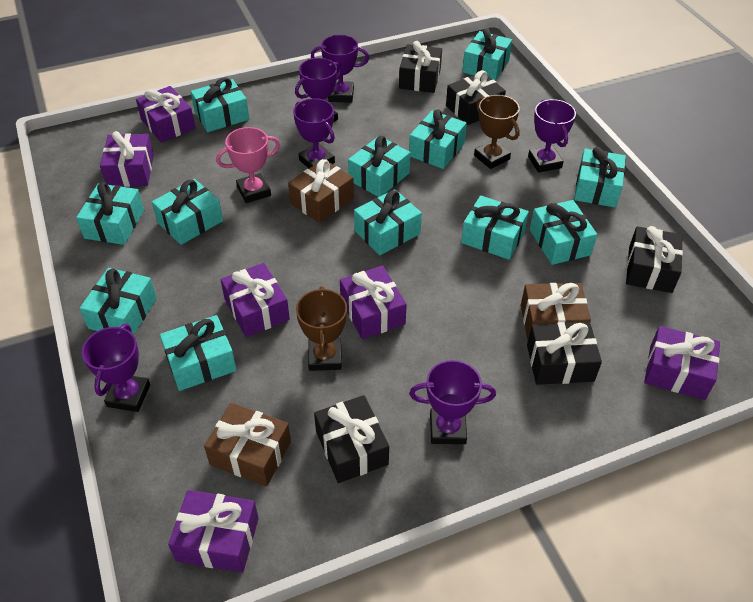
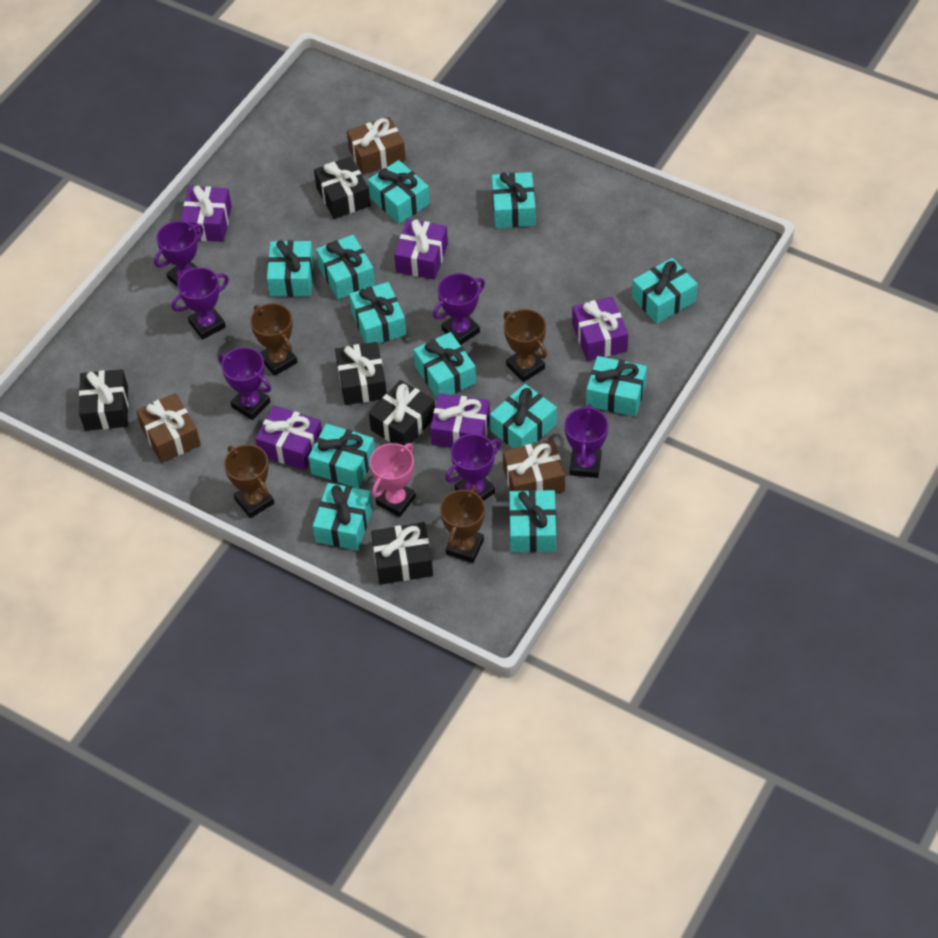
brown trophy: [296,286,347,371] [474,95,520,169] = 2 -> [224,444,274,518] [250,303,297,376] [440,487,485,563] [504,309,547,382] = 4
purple gift: [100,131,154,187] [136,86,195,143] [168,490,259,573] [221,263,290,337] [340,266,407,339] [644,326,720,400] = 6 -> [180,185,232,242] [255,406,322,470] [394,219,448,280] [430,394,490,448] [572,297,628,361] = 5

